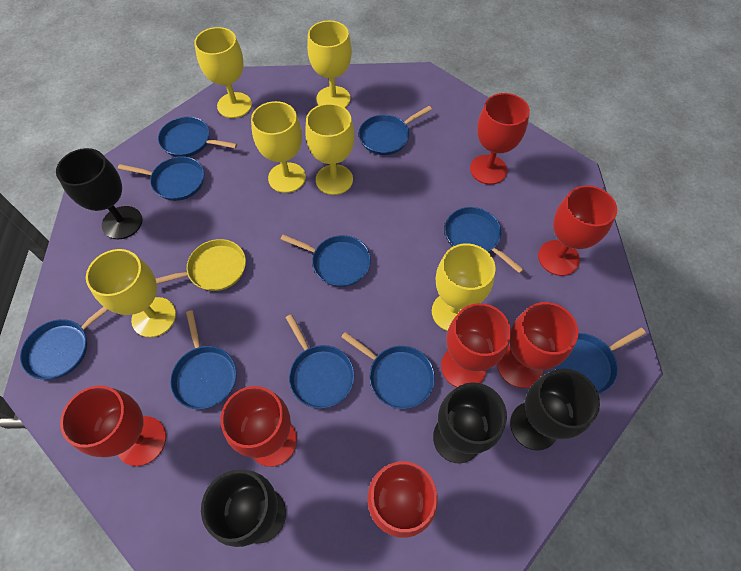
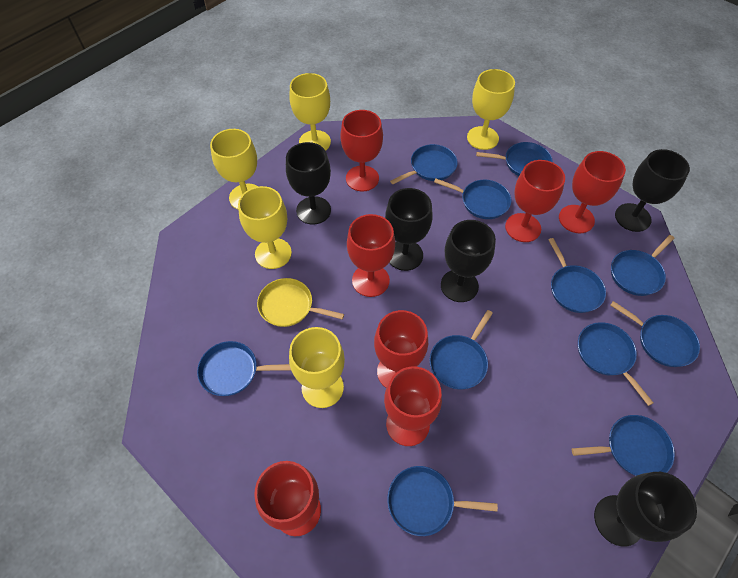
black goblet: [56,148,142,239] [201,470,286,547] [433,382,507,464] [510,368,600,451] = 4 -> [286,142,331,225] [385,188,432,271] [441,220,496,302] [594,472,697,547] [615,149,690,232] = 5
blue pan: [20,307,108,379] [118,156,204,201] [158,117,237,157] [170,310,236,409] [280,234,371,287] [286,314,355,409] [341,332,435,409] [359,106,432,155] [445,207,524,273] [553,328,646,394] = 10 -> [197,341,291,396] [387,466,498,536] [390,144,458,184] [429,310,493,389] [434,179,511,219] [476,142,553,176] [548,238,606,313] [572,415,675,476] [578,322,653,406] [610,301,700,367] [611,235,674,296] = 11
yellow goblet: [86,249,176,337] [194,27,252,118] [251,101,306,193] [305,103,355,195] [307,21,352,108] [432,243,496,331] = 6 -> [210,129,259,210] [238,186,292,269] [289,327,345,408] [290,73,331,151] [467,69,515,150] = 5

